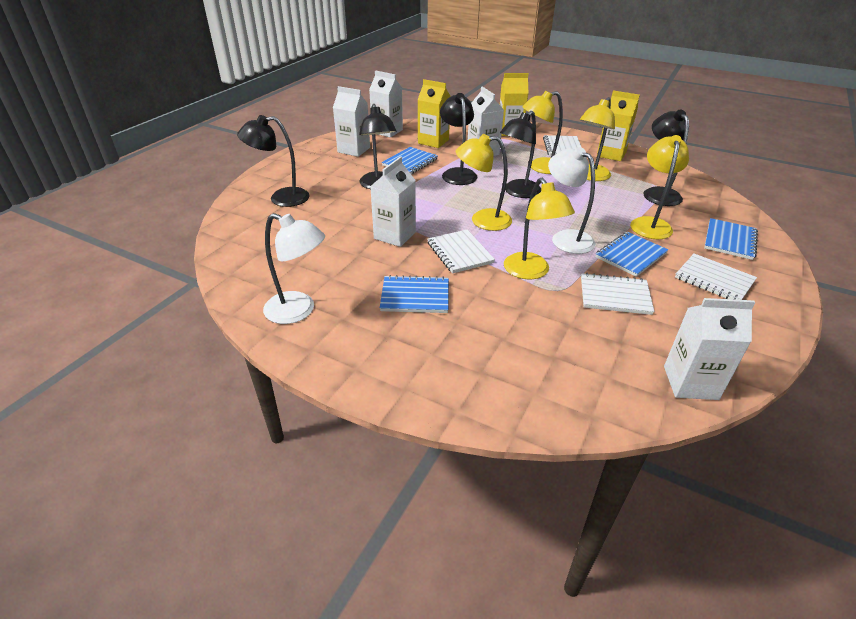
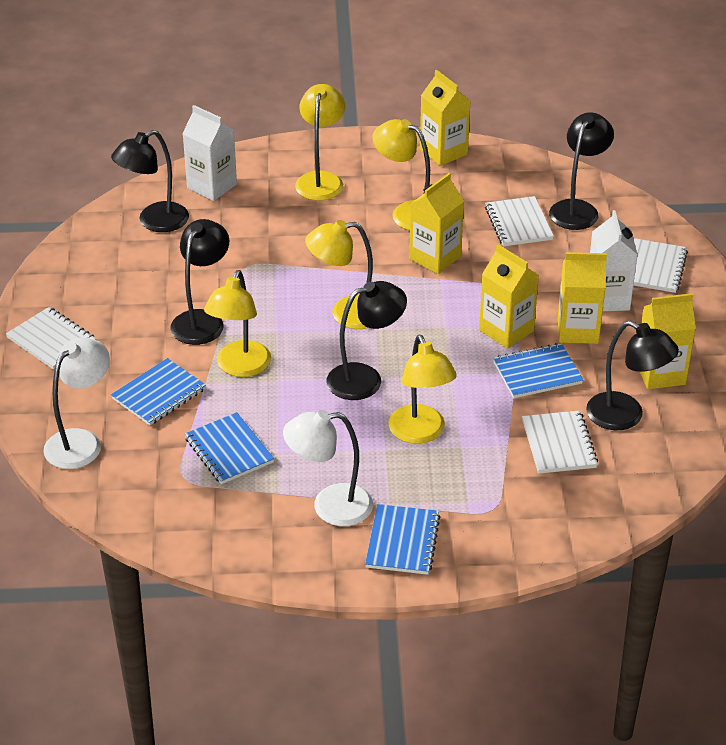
white carton: [333,86,370,157] [369,70,403,138] [370,156,416,247] [468,87,504,156] [664,298,755,400] = 5 -> [182,105,237,201] [590,210,638,311] = 2
yellow carton: [418,79,451,148] [500,73,529,136] [597,90,640,161] = 3 -> [409,173,464,274] [420,70,471,166] [479,244,539,349] [558,252,607,344] [640,293,696,389] = 5

